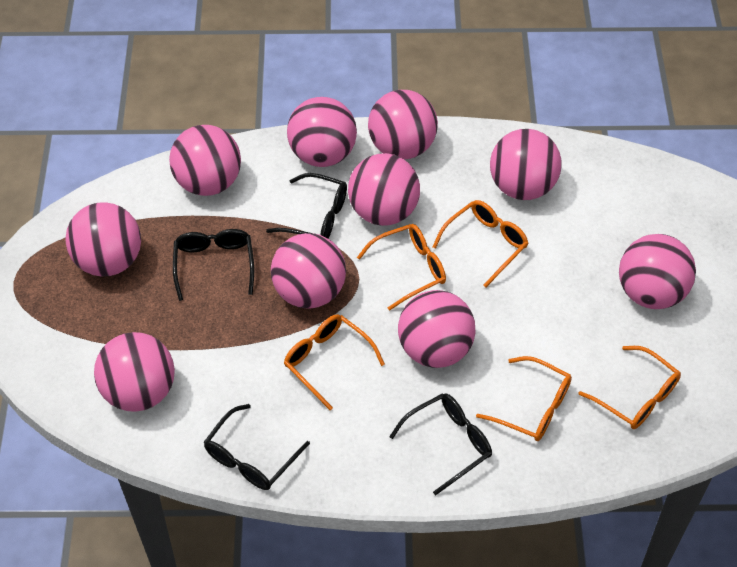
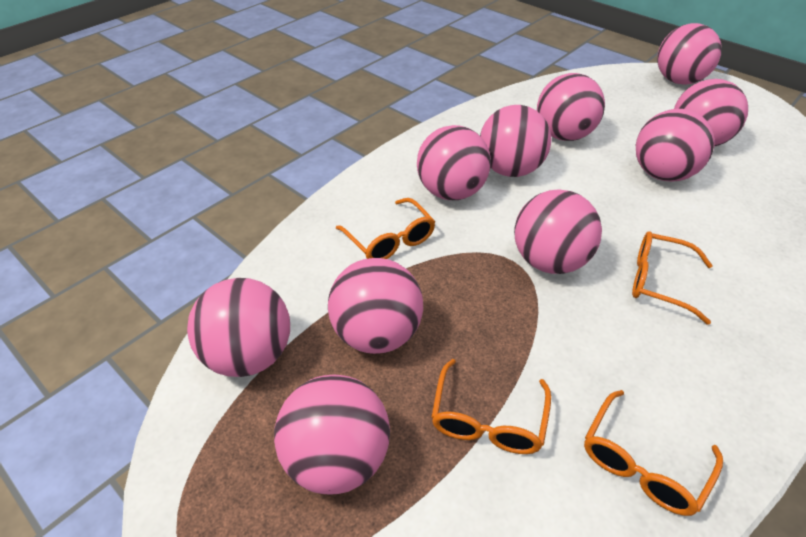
black glasses: [173,229,254,301] [204,404,310,490] [266,173,347,238] [389,393,492,495] = 4 -> none = 0
orange glasses: [284,314,385,410] [357,224,446,311] [432,200,529,287] [476,356,572,441] [578,346,681,429] = 5 -> [336,198,435,259] [431,359,551,454] [584,390,723,516] [632,232,713,325] = 4

